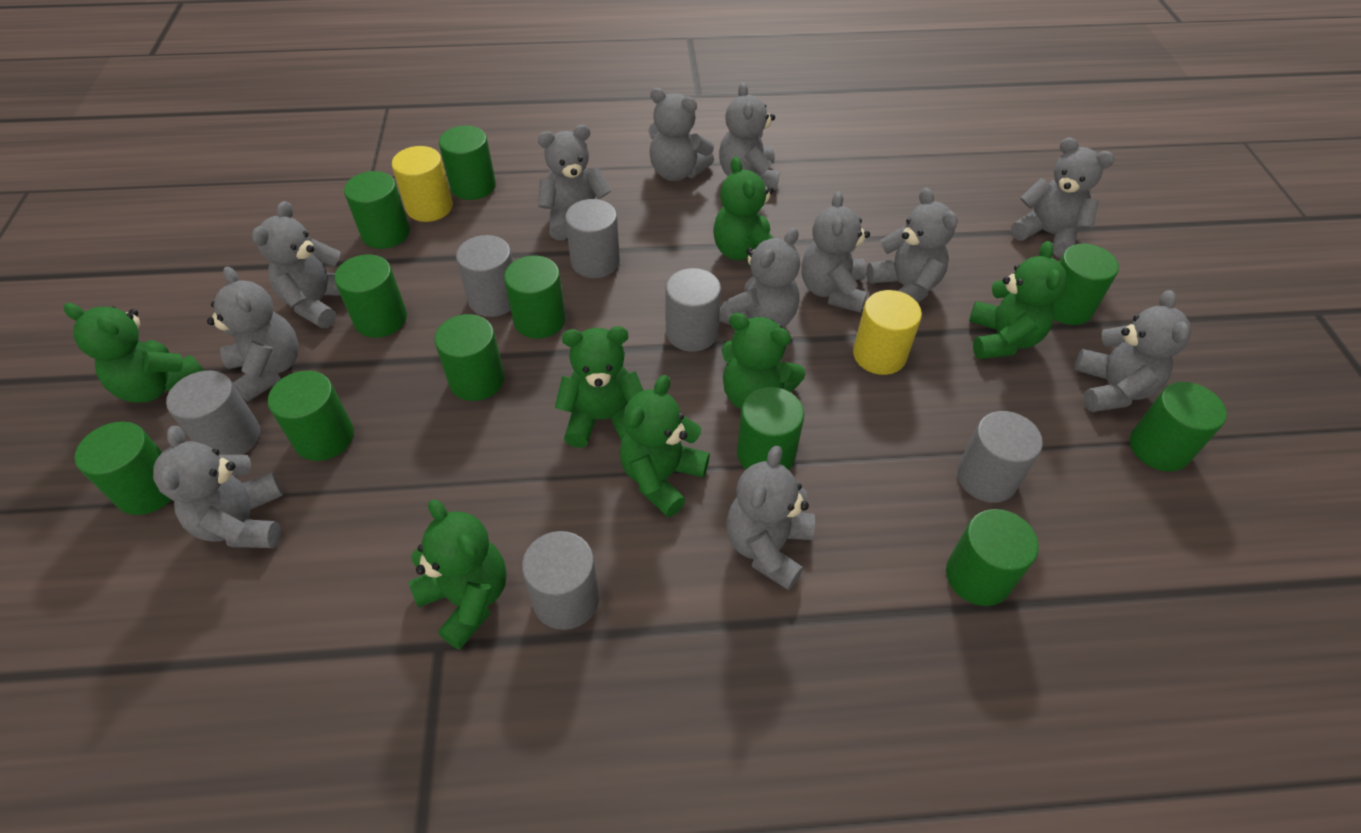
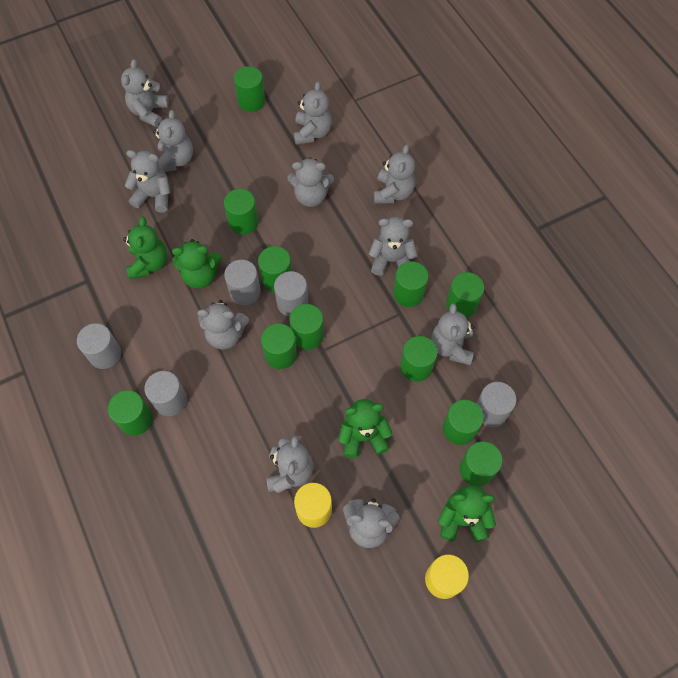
green teddy bear: [64,303,204,403] [409,500,507,650] [555,326,644,448] [620,375,710,517] [713,157,774,265] [722,313,805,409] [969,241,1067,359] = 7 -> [123,217,167,279] [172,239,222,289] [338,399,393,458] [438,485,496,542] = 4
grey cylinder: [166,370,260,455] [456,235,513,317] [522,531,600,630] [565,199,620,278] [665,268,721,352] [957,411,1043,503] = 6 -> [77,323,121,369] [144,371,187,416] [224,260,261,305] [274,271,308,317] [476,382,516,427] = 5
grey teddy bear: [153,426,283,548] [207,266,299,402] [252,201,341,328] [538,125,612,240] [648,88,714,181] [719,82,779,190] [719,228,800,328] [726,445,815,590] [801,191,870,313] [866,188,958,303] [1011,138,1115,258] [1074,290,1191,412] = 12 -> [121,59,169,127] [125,150,170,213] [153,110,193,172] [197,300,249,350] [266,435,314,493] [288,157,334,207] [294,81,332,145] [343,498,400,548] [369,217,418,276] [374,144,415,204] [431,303,474,365] = 11

